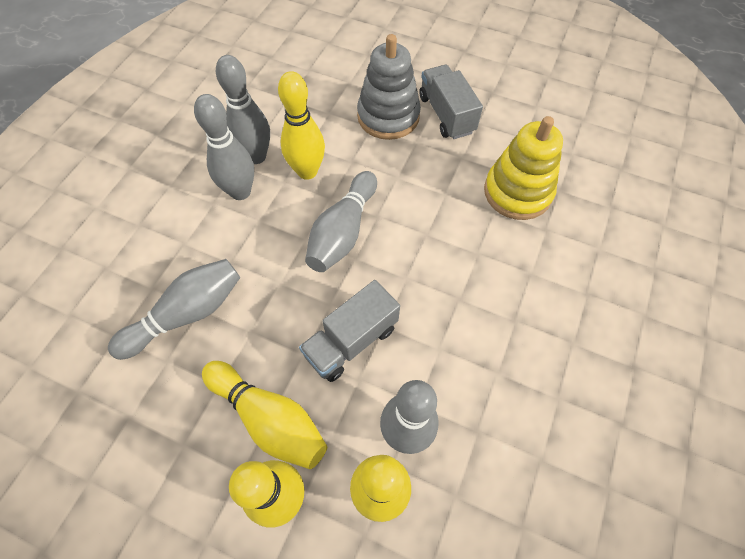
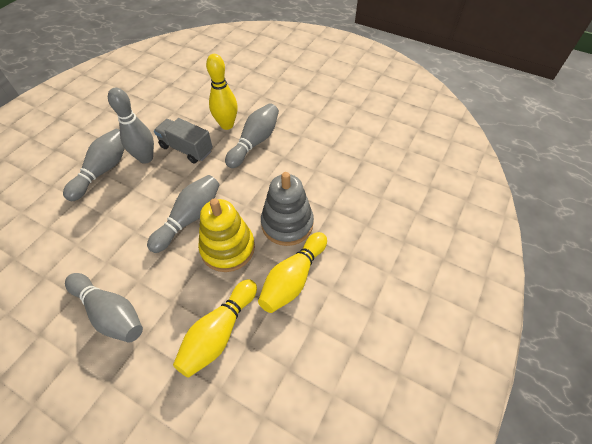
grey truck: [299,280,400,382] [419,65,483,139] = 2 -> [154,118,213,163] = 1
yellow bowling pin: [202,361,327,469] [229,460,304,528] [278,71,325,180] [350,455,411,522] = 4 -> [173,279,257,378] [206,54,238,130] [258,232,327,313] = 3

